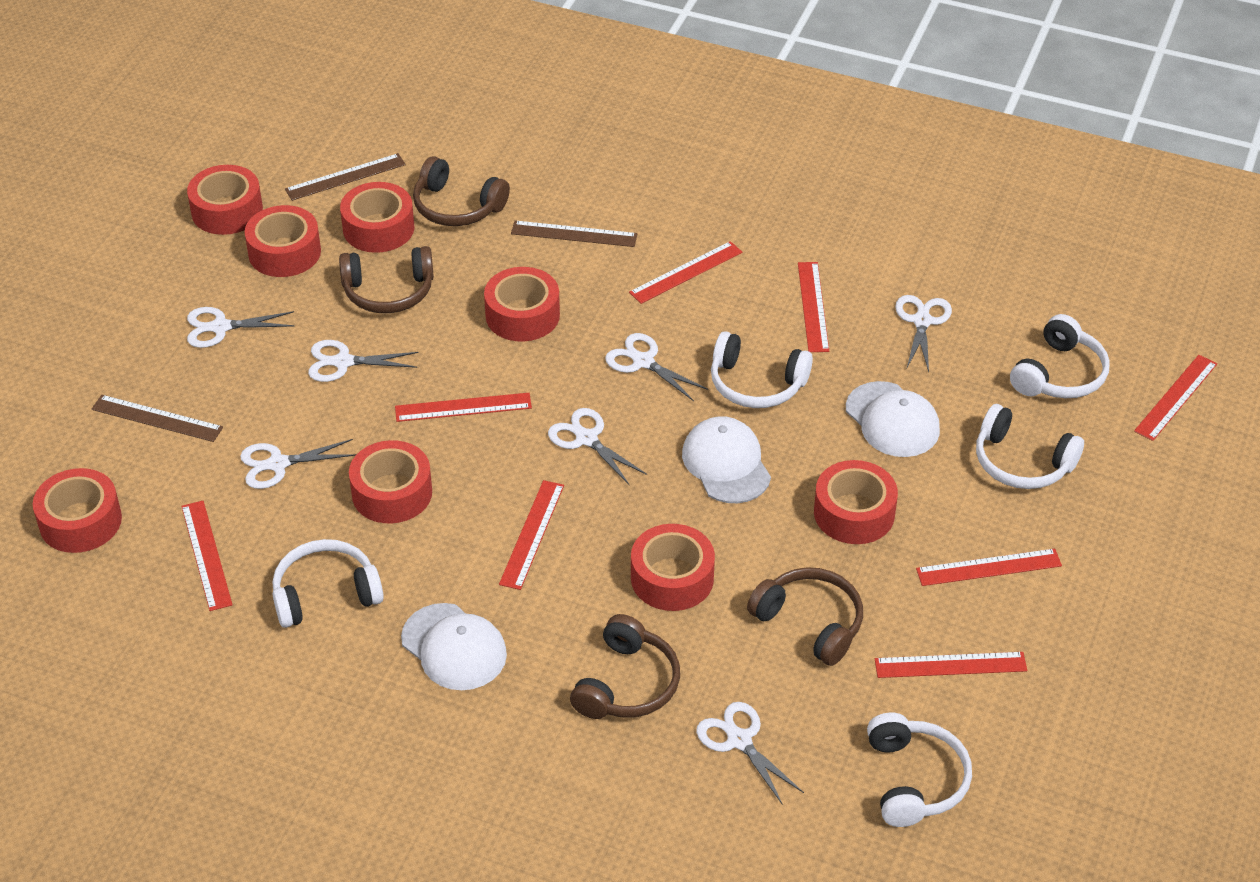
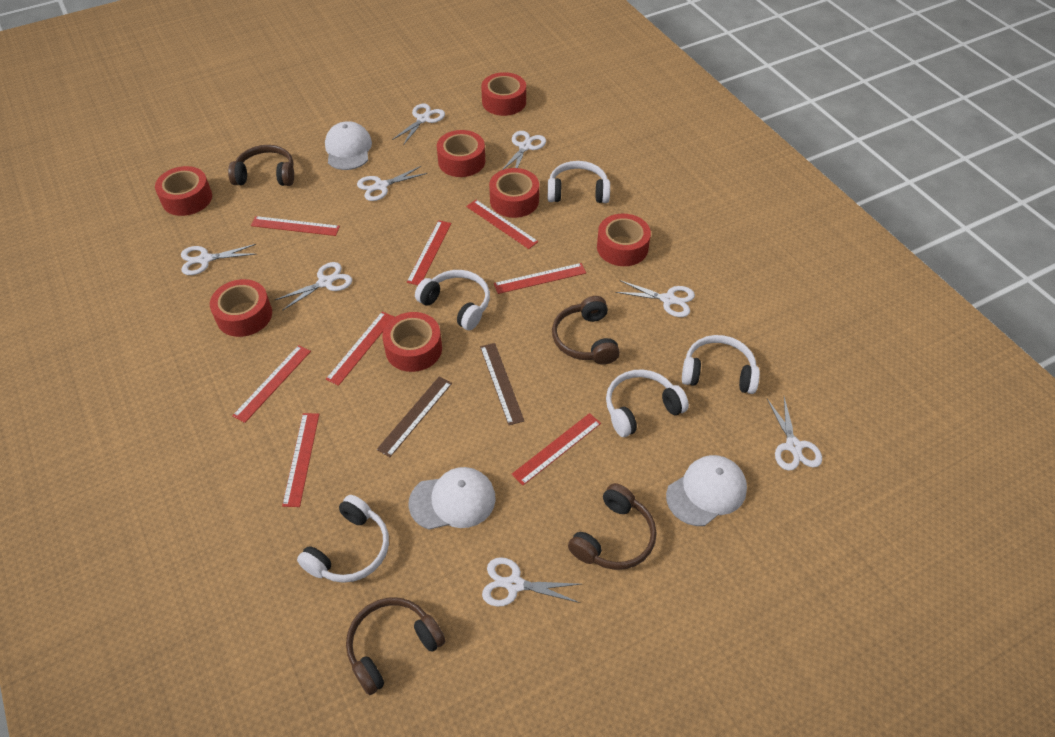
brown ruler: [92,395,223,442] [285,153,406,201] [511,221,638,247] = 3 -> [377,376,452,457] [480,343,524,425] = 2
red tape: [33,468,122,553] [187,165,263,235] [245,205,321,277] [340,182,414,253] [349,440,432,523] [484,267,560,341] [631,524,715,611] [814,460,898,544] = 8 -> [155,166,212,216] [210,279,272,337] [382,312,442,372] [437,130,485,177] [481,72,526,116] [489,168,539,218] [597,214,651,266] = 7
white scissors: [187,307,295,348] [240,439,357,489] [308,340,419,382] [548,408,647,486] [605,333,708,401] [696,702,804,805] [895,295,952,372] = 7 -> [181,244,256,275] [275,262,352,311] [357,166,427,201] [392,103,445,145] [482,557,581,607] [502,131,546,170] [615,280,695,317] [767,397,822,471] = 8

